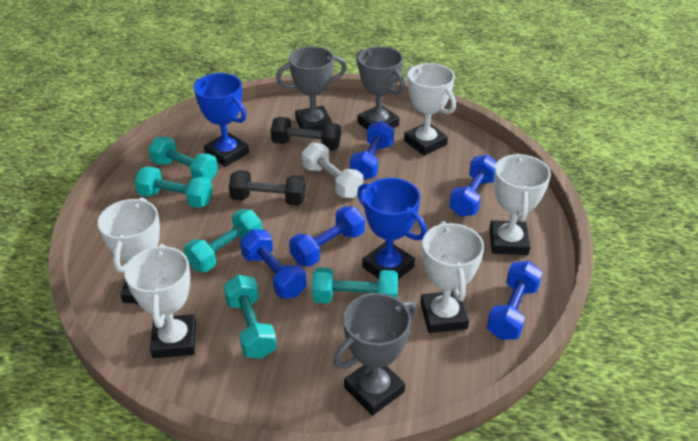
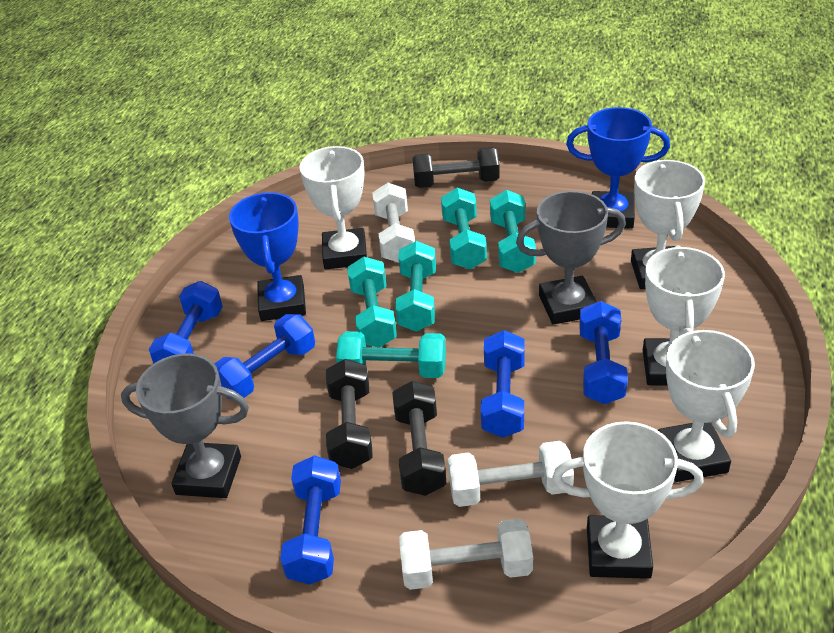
black dumbbell: [229,170,306,205] [271,117,341,150] = 2 -> [326,359,373,469] [392,381,447,496] [412,148,500,188] = 3
grey trophy: [276,46,346,131] [334,293,417,416] [356,46,405,129] = 3 -> [121,353,249,498] [516,191,626,325] = 2
white dumbbell: [302,142,363,198] = 1 -> [372,183,415,263] [399,518,533,590] [448,441,574,507] = 3

